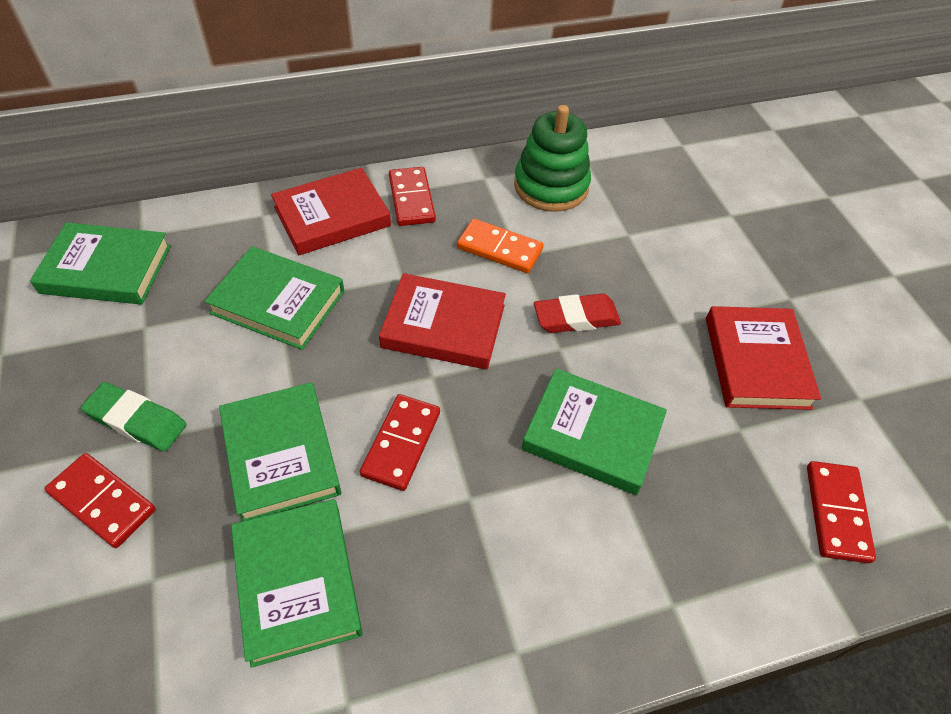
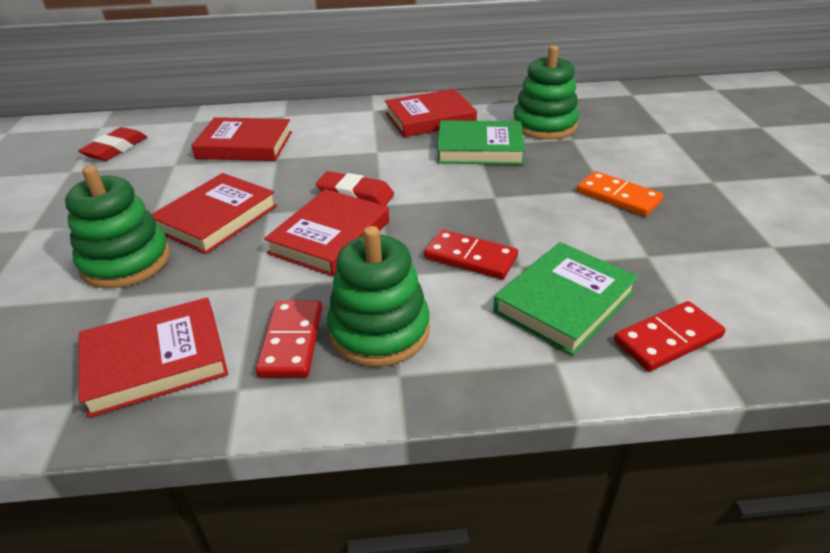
green book: [30,222,171,305] [204,246,344,350] [219,382,341,521] [231,499,363,668] [522,368,667,495] = 5 -> [437,120,525,165] [493,242,638,356] = 2
green eraser: [81,382,187,452] = 1 -> none = 0
green stacking toy: [514,105,591,212] = 1 -> [65,165,170,288] [327,226,430,367] [513,45,579,140] = 3
red book: [271,167,391,255] [379,273,506,370] [706,306,821,410] = 3 -> [79,297,228,418] [152,173,277,254] [191,117,292,161] [264,189,389,277] [385,89,477,137] = 5
red domino: [45,453,156,548] [360,394,440,491] [389,167,436,226] [807,461,876,563] = 4 -> [256,300,322,378] [424,229,518,279] [614,301,726,372] = 3
red eraser: [534,293,621,333] = 1 -> [78,127,147,161] [316,171,394,206] = 2

